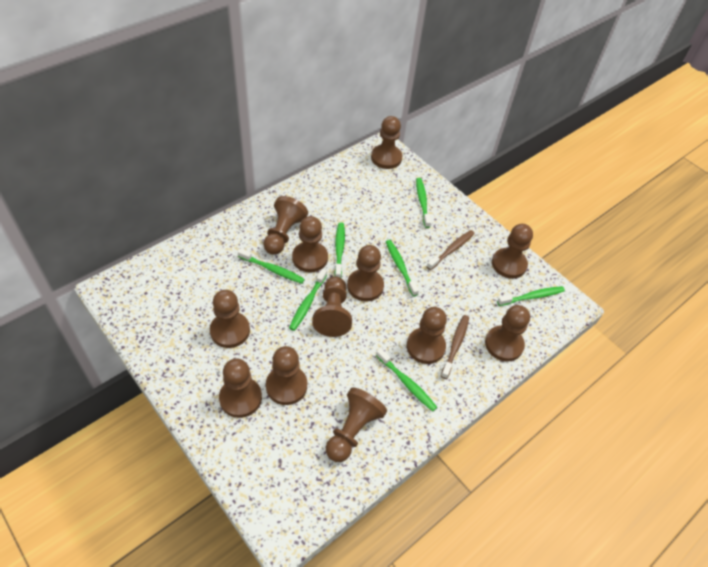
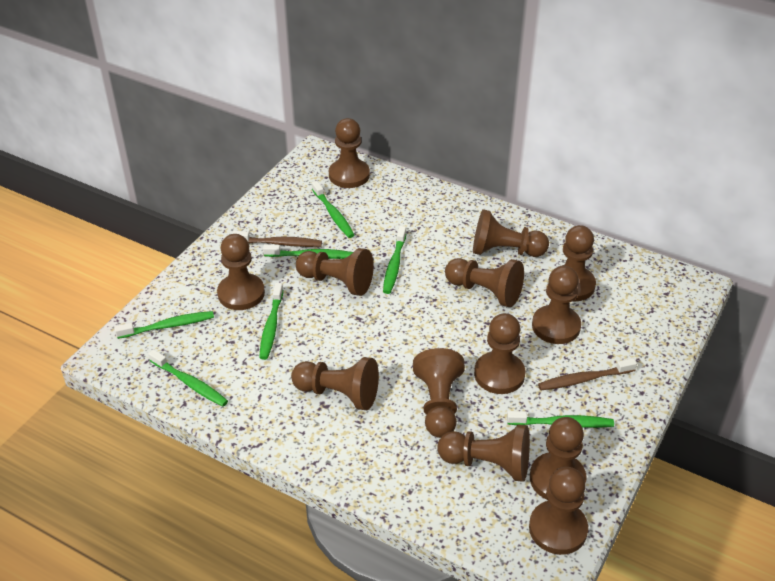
brown pawn: [210,290,250,348] [219,358,262,418] [263,196,308,255] [266,346,307,405] [292,216,328,272] [312,277,352,337] [326,388,387,462] [347,245,384,301] [371,116,402,169] [407,307,447,364] [485,305,530,362] [492,224,533,279] = 12 -> [217,234,265,310] [291,357,379,410] [296,248,374,296] [329,118,370,188] [413,348,465,438] [437,425,530,482] [445,258,524,307] [473,209,549,257] [474,313,525,394] [529,467,588,555] [530,417,587,500] [532,266,581,344] [550,225,596,302] = 13

